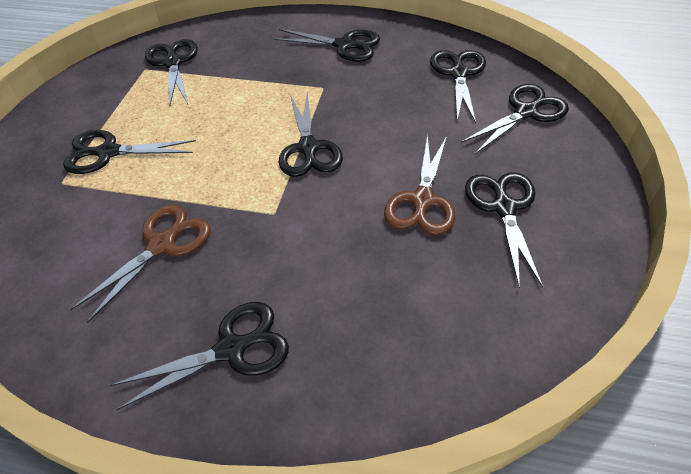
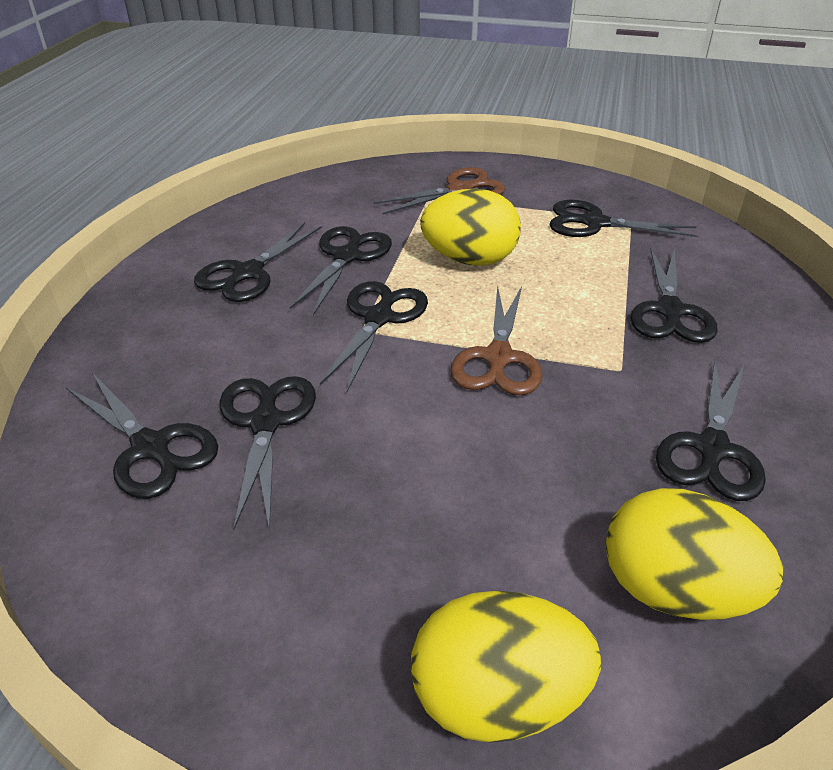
yellow egg: none = 0 -> [411,591,601,743] [420,188,521,266] [606,488,783,620] = 3

